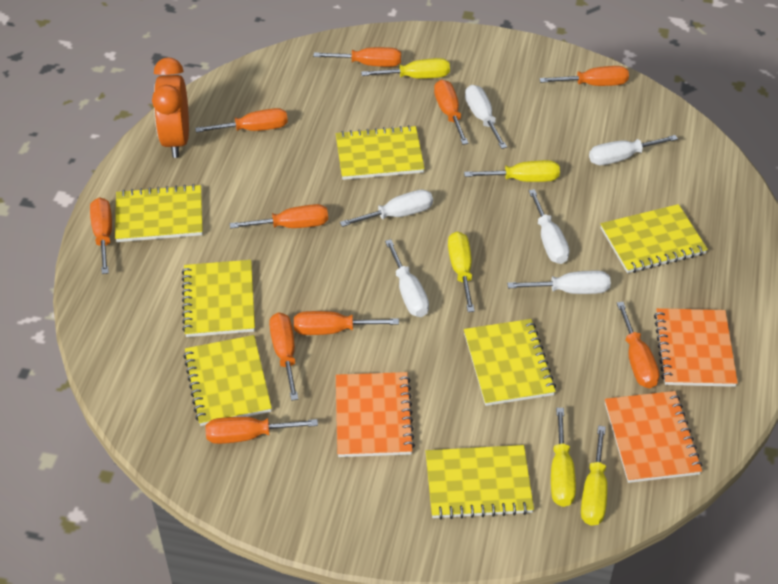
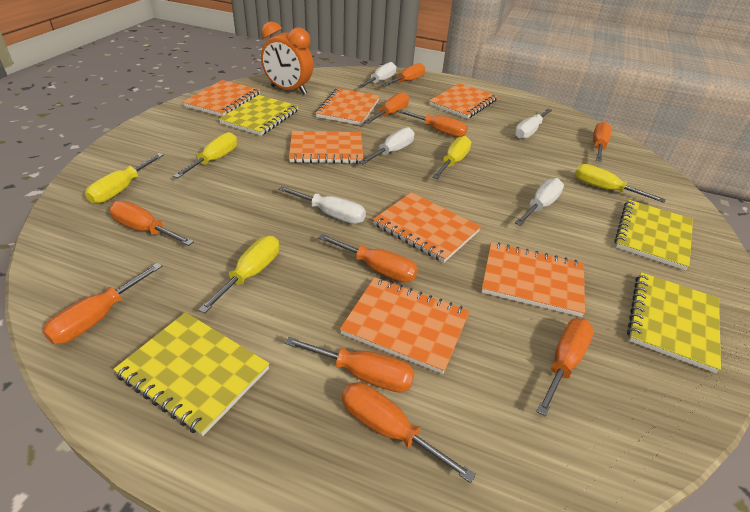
orange notebook: [336,372,415,457] [605,391,702,483] [654,308,738,387] = 3 -> [183,80,260,117] [289,131,364,164] [316,88,380,125] [340,277,470,374] [373,192,481,263] [429,83,497,119] [481,242,585,317] = 7
white screwdriver: [340,190,433,227] [385,239,429,317] [465,85,507,149] [507,271,611,294] [528,189,570,264] [589,135,678,165] = 6 -> [278,186,366,224] [357,62,396,88] [359,127,414,165] [515,109,552,139] [515,178,564,226] = 5
yellow notebook: [115,184,203,242] [182,260,255,337] [183,335,272,426] [336,125,425,180] [426,445,534,520] [464,319,556,406] [600,204,708,273] = 7 -> [113,312,270,436] [219,95,299,136] [615,200,693,270] [627,272,721,373] = 4

